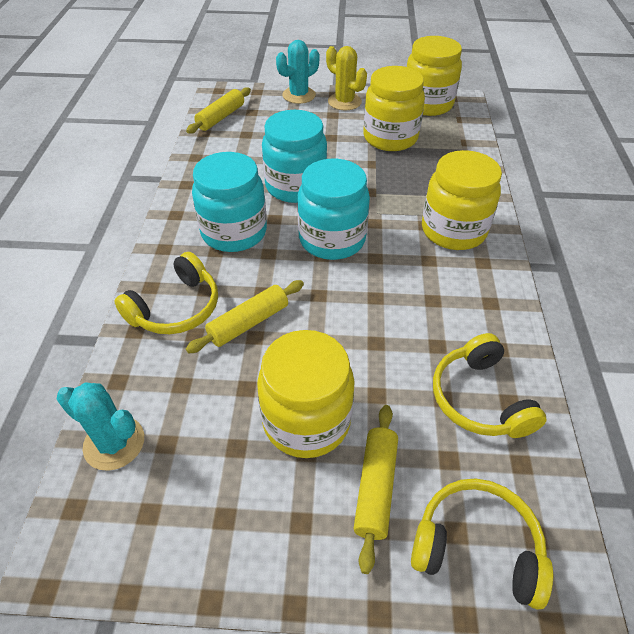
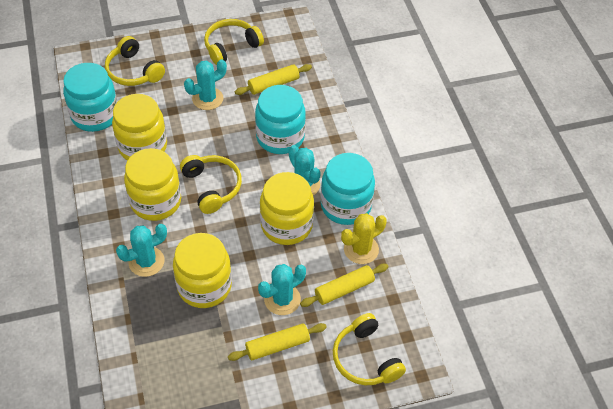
turquoise cactus: [57,382,144,471] [276,40,319,104] = 2 -> [116,224,167,277] [184,59,227,110] [258,264,306,315] [289,145,321,195] = 4
yellow headphones: [114,252,218,334] [411,478,553,610] [433,333,547,438] = 3 -> [105,36,165,86] [180,155,242,214] [204,19,264,65] [333,313,406,385] = 4

